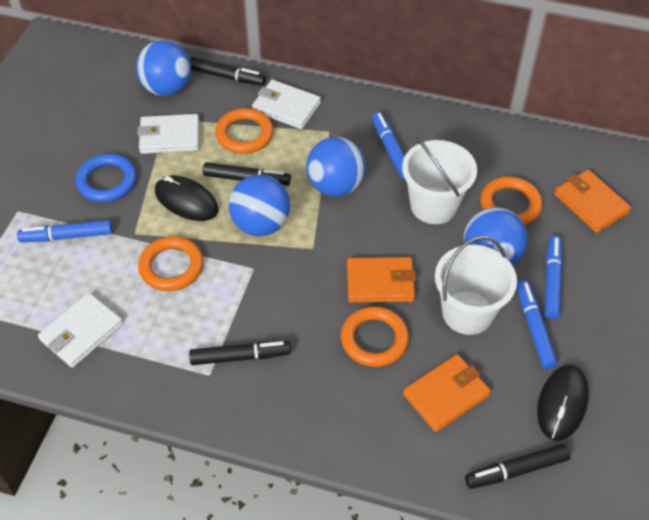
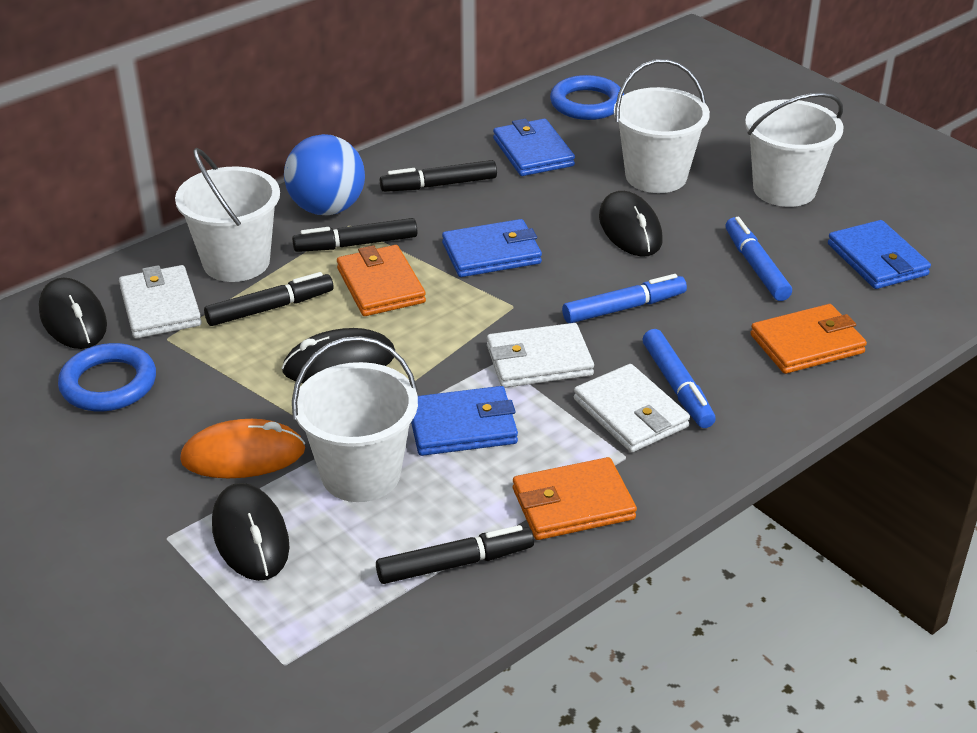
black mouse: [155,175,218,221] [537,365,589,441] = 2 -> [39,278,107,349] [212,483,289,581] [282,328,395,383] [599,191,663,256] = 4
blue ball: [136,40,191,96] [229,175,290,236] [306,137,366,197] [463,207,528,265] = 4 -> [284,134,365,215] = 1
blue marker: [17,220,112,242] [372,112,405,180] [517,280,557,369] [544,236,563,319] = 4 -> [562,274,687,323] [642,329,716,428] [725,217,792,301] = 3
blue ring: [75,154,137,202] = 1 -> [58,343,156,412] [550,75,624,120] = 2
blue wallet: none = 0 -> [411,386,518,456] [442,219,542,277] [493,119,575,176] [828,220,931,289] = 4
orange mouse: none = 0 -> [180,419,305,478] = 1
orange ring: [138,236,203,291] [215,108,274,154] [341,306,409,367] [480,176,542,225] = 4 -> none = 0
white bucket: [402,136,477,224] [435,236,517,335] = 2 -> [175,148,280,282] [292,336,418,502] [614,59,710,193] [745,92,843,207] = 4

